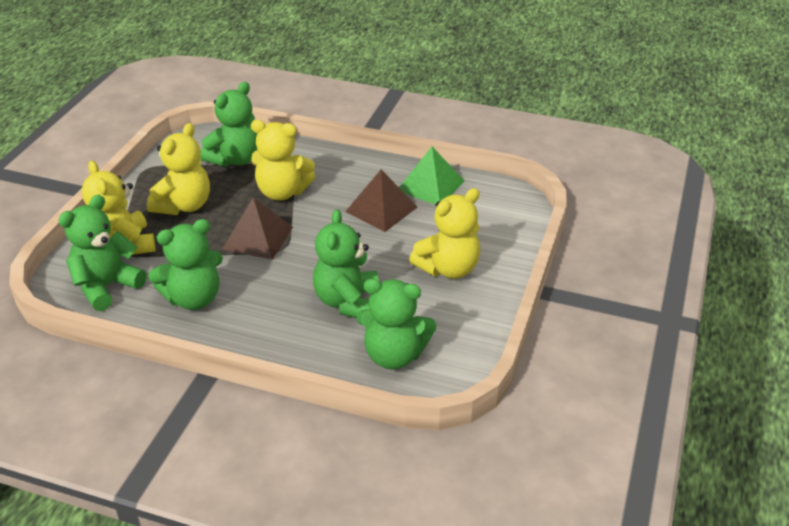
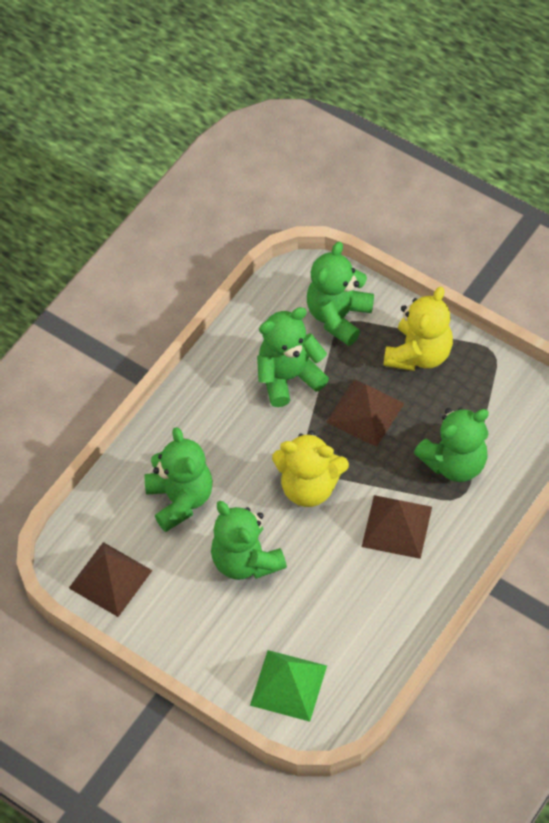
brown pyramid: [222,197,293,260] [345,170,417,232] = 2 -> [69,542,153,617] [326,379,404,447] [362,495,432,559] = 3
yellow teddy bear: [82,161,156,255] [147,123,210,215] [251,120,315,201] [409,188,480,279] = 4 -> [272,430,349,507] [384,287,453,371] = 2

